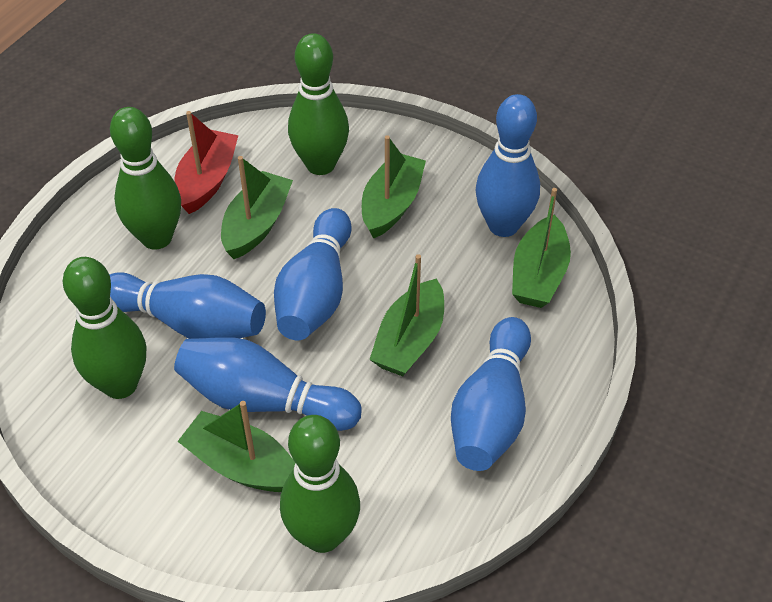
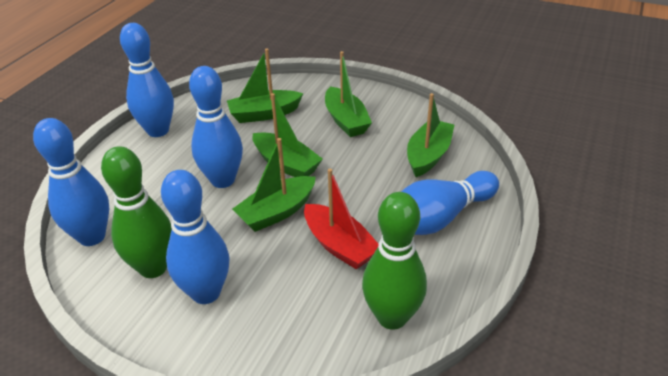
green bowling pin: [62,257,146,399] [110,107,181,250] [280,415,360,553] [288,33,349,175] = 4 -> [101,146,172,278] [362,192,427,330] = 2

